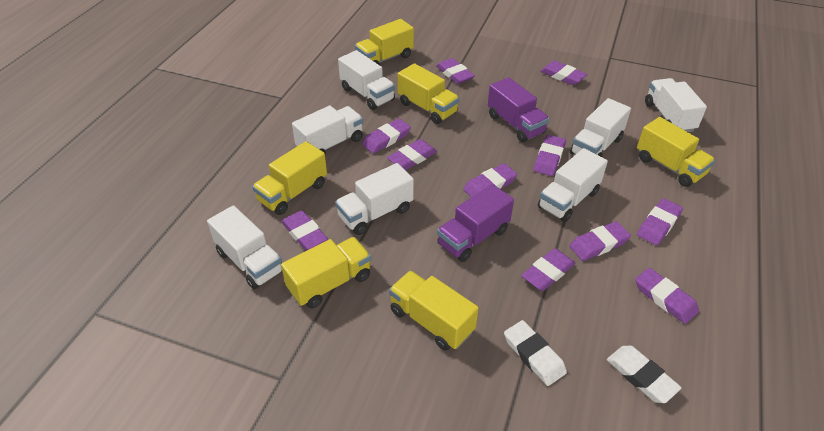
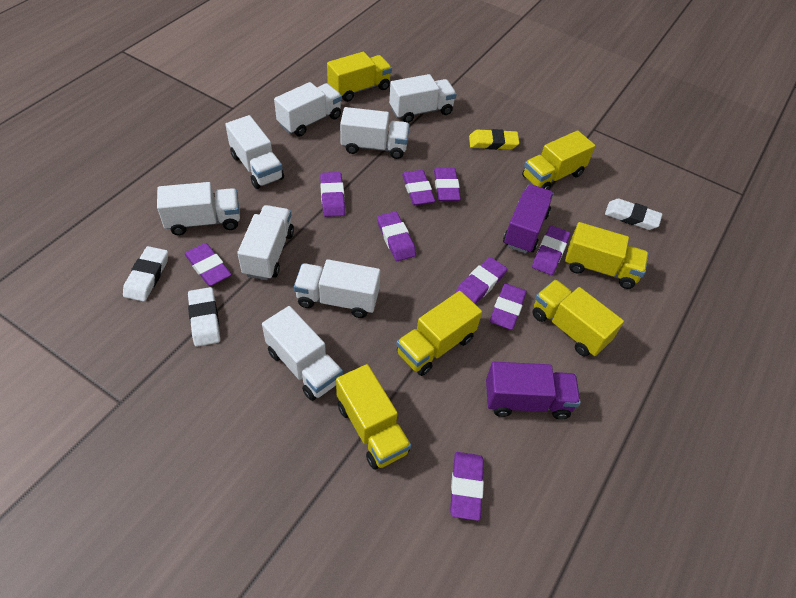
purple eraser: [281,210,328,251] [362,119,411,154] [387,139,437,170] [436,58,475,84] [463,163,517,197] [521,248,576,291] [533,135,566,176] [540,61,588,85] [569,221,631,261] [635,268,699,324] [637,198,683,245] = 11 -> [185,243,232,286] [320,172,345,217] [377,211,416,261] [402,170,435,205] [434,168,461,201] [450,452,484,521] [455,257,507,304] [490,283,527,330] [532,225,570,275] = 9
white eraser: [504,320,567,386] [607,346,682,403] = 2 -> [123,246,168,302] [188,287,220,347] [605,198,663,230] = 3
white truck: [207,205,282,289] [292,106,363,155] [335,163,414,235] [338,50,395,110] [538,148,608,222] [570,98,631,157] [645,78,707,132] = 7 -> [157,182,240,235] [225,115,284,189] [237,205,294,280] [262,306,343,401] [274,82,342,137] [294,259,380,318] [340,107,410,159] [389,74,456,123] = 8
yellow eraser: none = 0 -> [469,129,519,150] = 1

